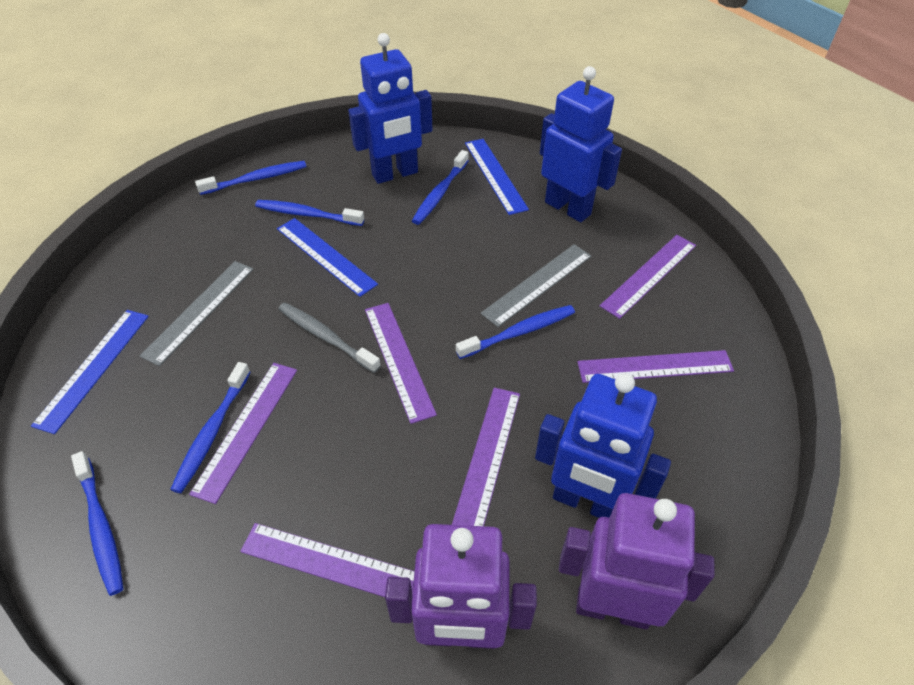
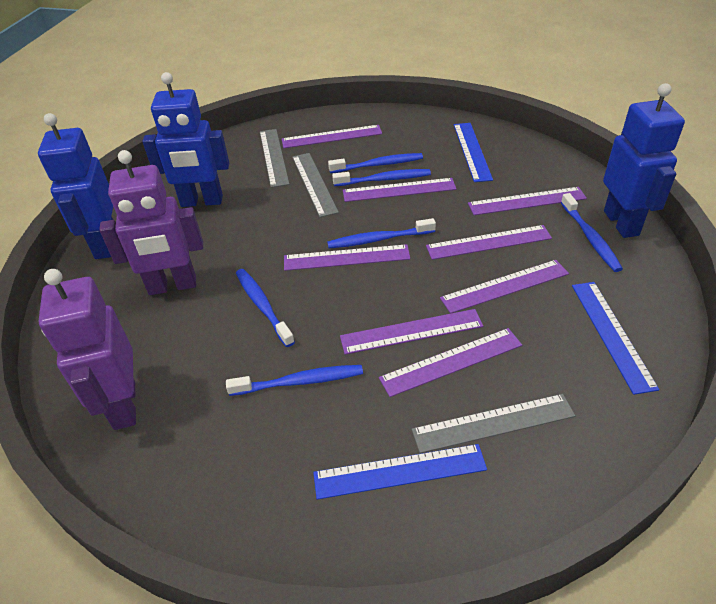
grey ruler: [140,261,254,366] [481,244,592,327] = 2 -> [260,129,289,188] [292,153,339,217] [412,394,575,453] = 3
grey toothbrush: [278,303,381,373] = 1 -> none = 0
purple ruler: [189,363,297,504] [240,523,414,597] [365,303,437,424] [452,388,520,526] [577,350,734,383] [600,235,696,319] = 6 -> [282,125,382,148] [284,244,410,271] [340,309,483,355] [343,178,456,202] [379,328,522,397] [426,225,552,260] [440,260,569,314] [468,187,587,215] = 8

